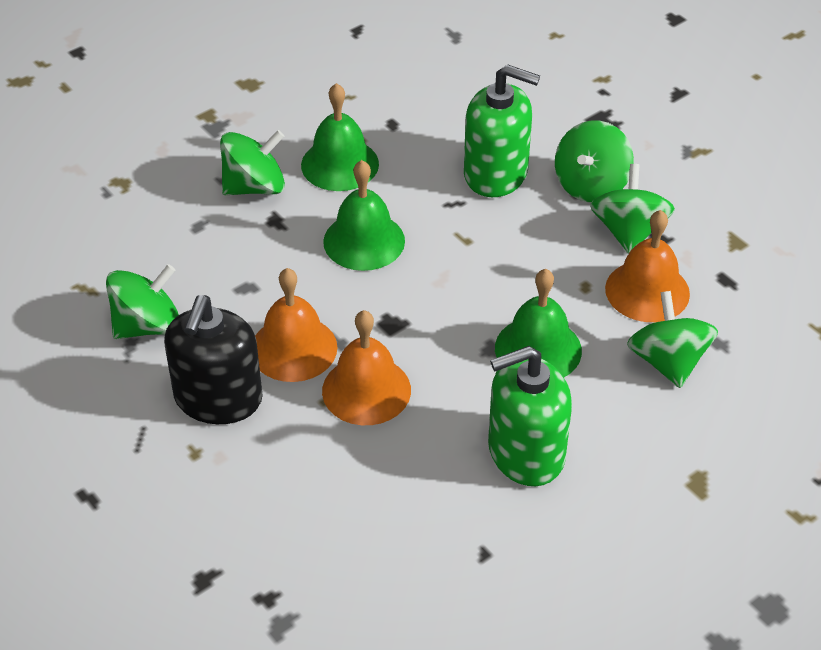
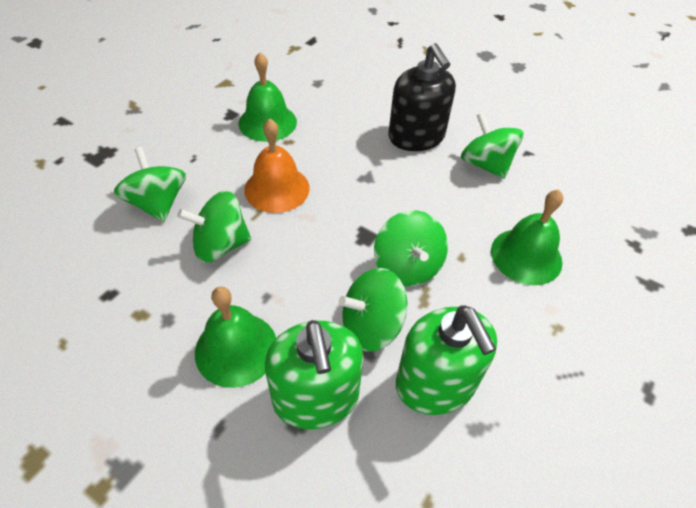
orange bell: [255,268,338,382] [322,310,411,425] [605,210,690,322] = 3 -> [244,118,310,213] = 1

